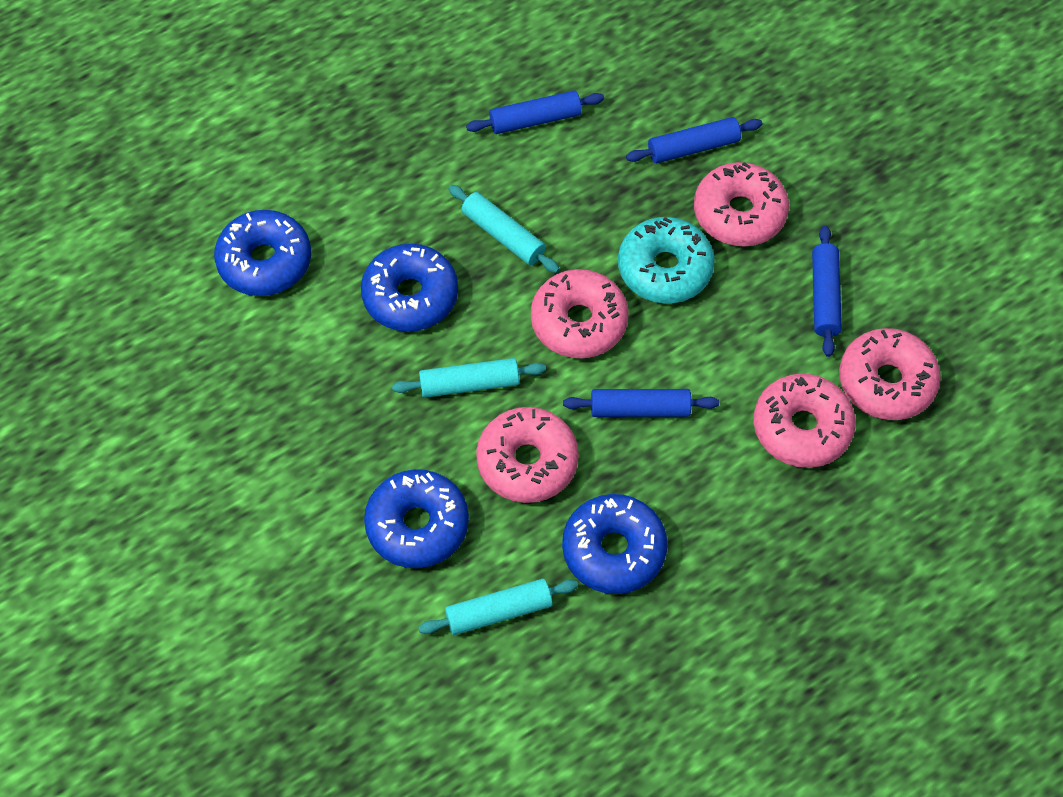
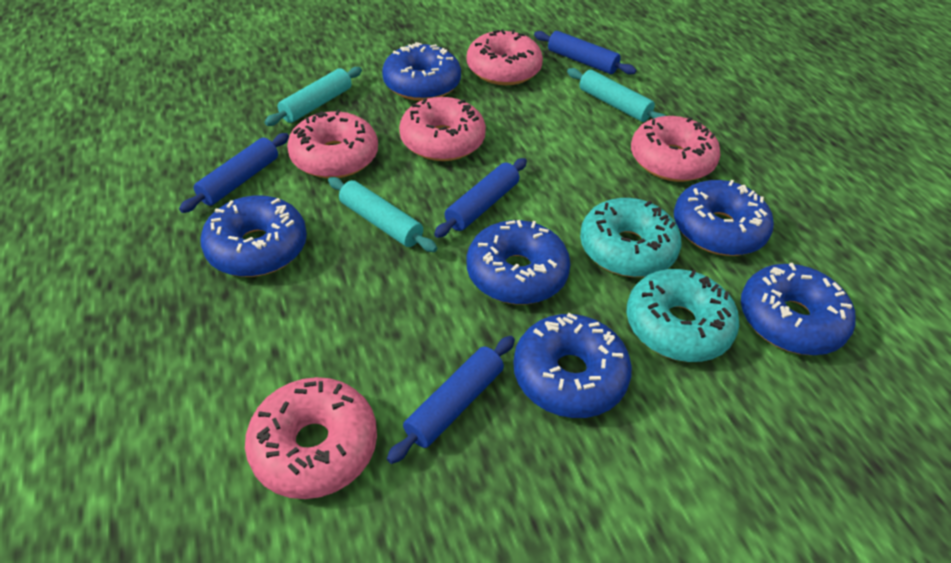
blue donut: [214,210,311,296] [361,244,458,332] [364,469,469,568] [562,494,667,594] = 4 -> [201,195,307,277] [382,42,461,101] [467,220,571,305] [513,313,632,418] [674,179,774,256] [741,263,856,355] = 6
turquoise donut: [618,217,715,304] = 1 -> [580,198,681,277] [627,269,739,362] = 2

